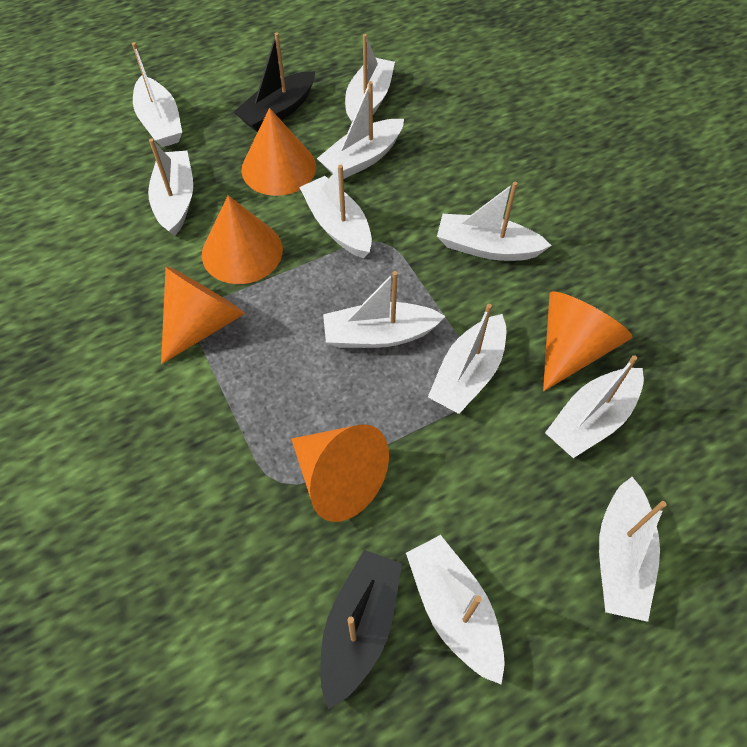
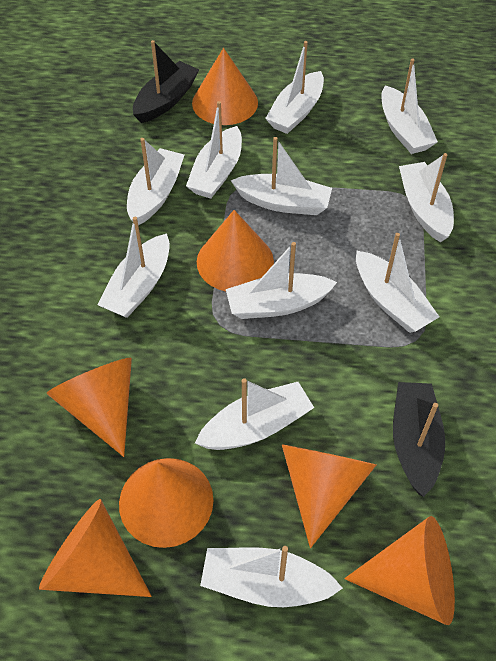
orange cone: [161,266,245,364] [202,195,283,284] [242,108,316,196] [291,424,389,522] [543,292,632,391] = 5 -> [39,499,152,597] [47,358,132,457] [119,458,214,548] [192,48,258,125] [197,210,274,291] [282,444,376,548] [344,516,455,625] = 7

